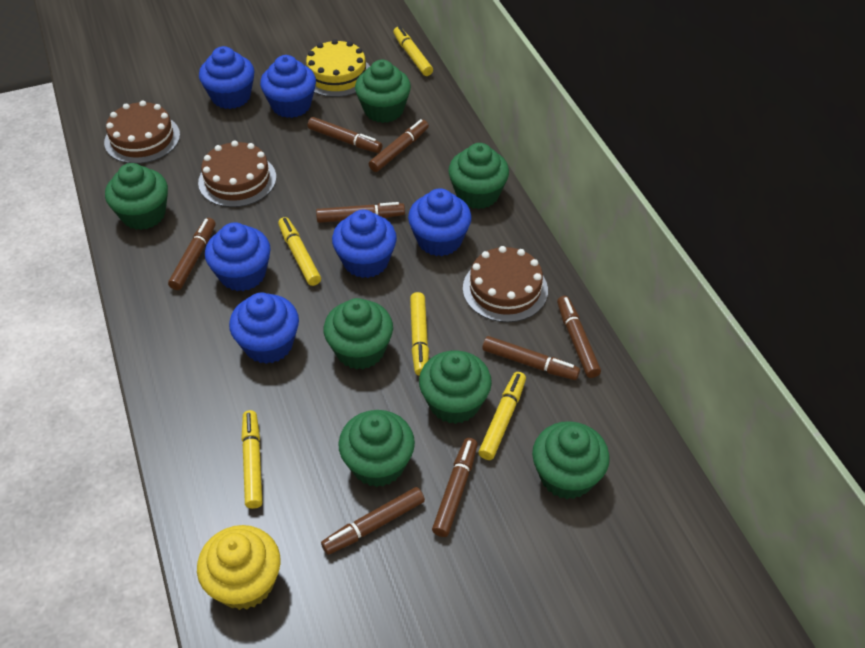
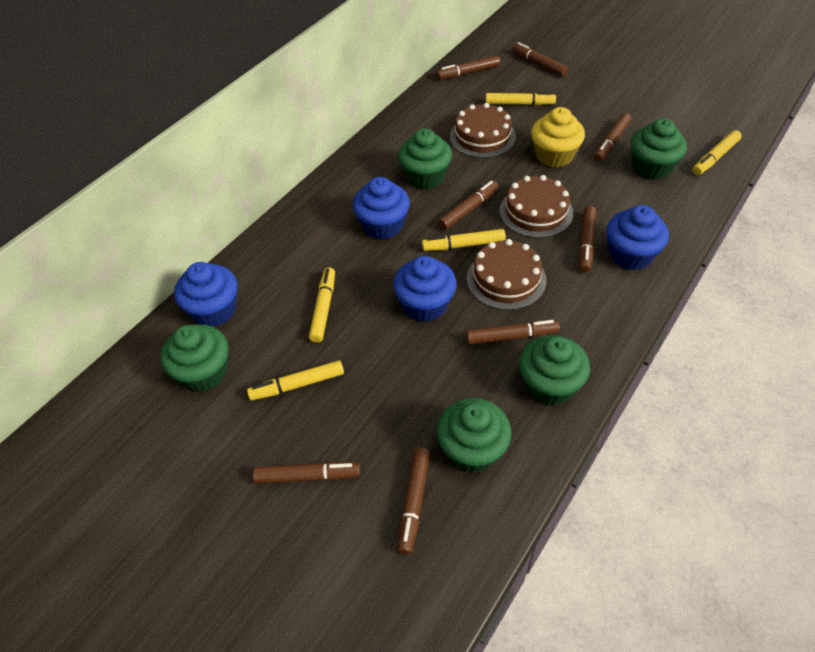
blue cupcake: [199,46,255,109] [205,222,271,291] [229,293,299,364] [260,55,316,118] [332,210,397,278] [408,188,472,256] = 6 -> [174,262,238,327] [353,177,410,240] [393,256,457,322] [606,205,669,270] = 4
green cupcake: [105,163,168,230] [324,298,393,370] [338,410,415,487] [355,60,411,123] [419,350,492,424] [448,143,509,209] [532,421,610,499] = 7 -> [160,324,228,392] [398,129,452,189] [437,398,511,473] [519,335,590,406] [631,118,687,180] = 5
yellow cake: [306,39,370,97] = 1 -> none = 0

